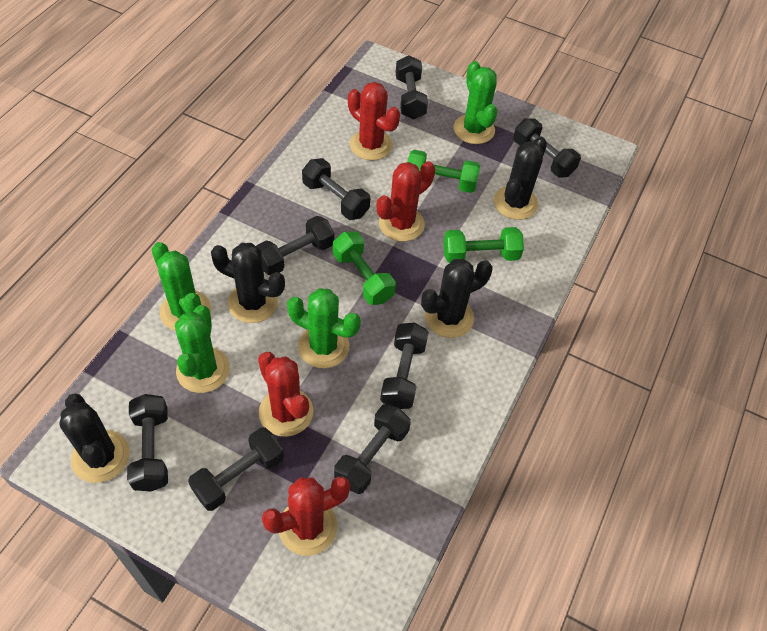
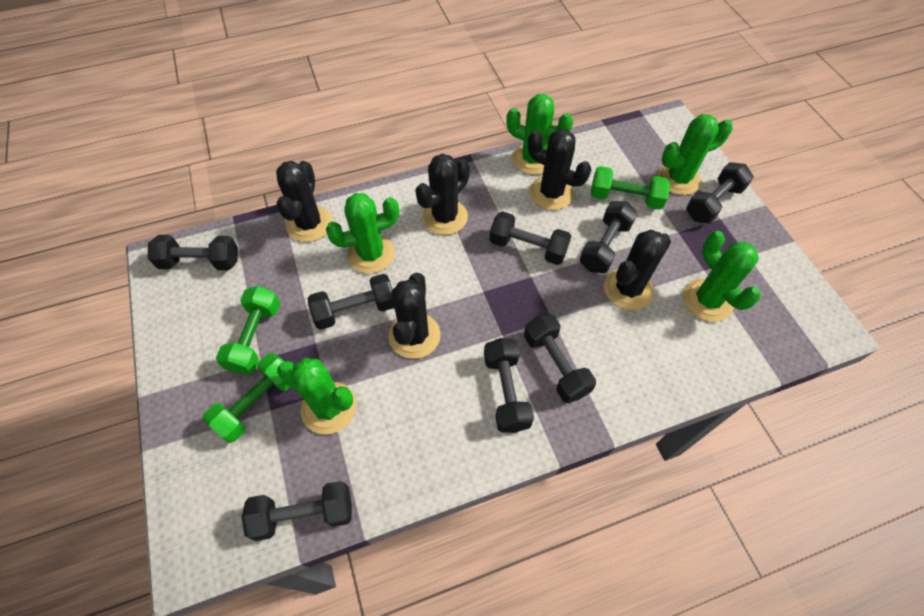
black cactus: [59,394,130,483] [211,243,285,323] [421,259,493,338] [494,137,547,220] = 4 -> [276,161,332,242] [389,273,441,359] [415,154,470,235] [528,129,591,210] [604,230,671,310] = 5
green cactus: [152,242,211,331] [175,305,230,393] [287,288,361,368] [454,61,497,144] = 4 -> [277,358,357,435] [326,193,399,274] [506,94,573,175] [657,114,733,195] [683,231,761,322] = 5
red cactus: [258,352,313,437] [262,477,350,556] [348,82,400,161] [377,161,435,241] = 4 -> none = 0

